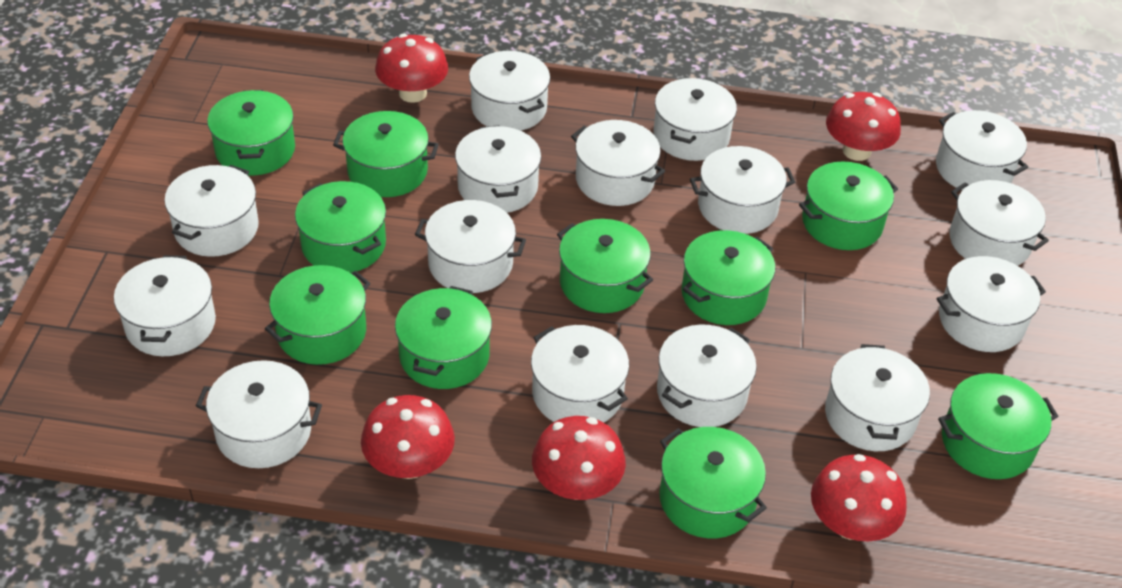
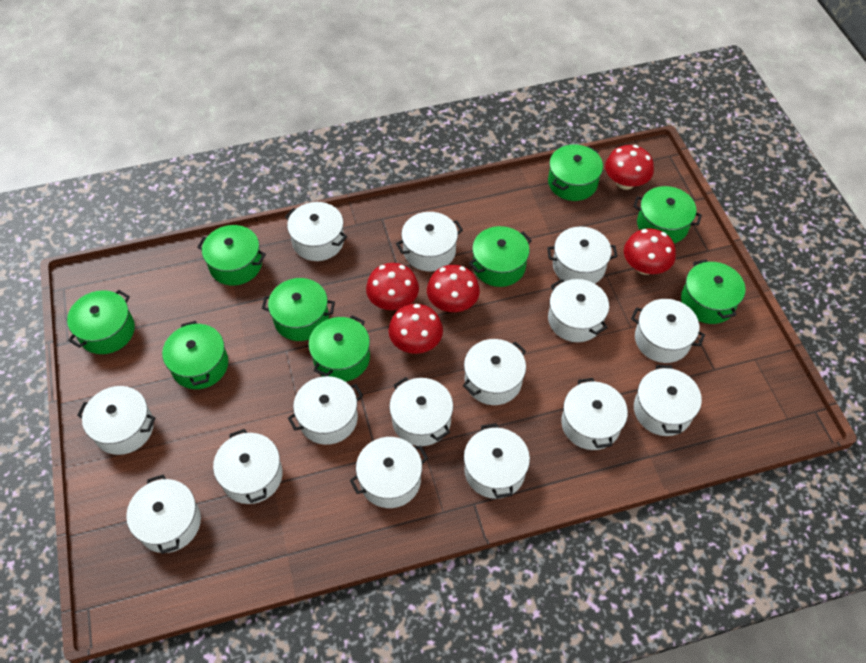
green pot: [207,90,295,175] [265,265,370,365] [295,181,386,273] [333,111,439,197] [395,286,492,389] [557,219,653,313] [659,427,767,538] [682,230,775,325] [799,161,898,250] [938,373,1059,479] = 10 -> [67,290,135,354] [162,321,228,389] [197,225,266,285] [262,278,335,341] [308,315,370,382] [469,226,532,287] [548,145,603,201] [633,186,702,243] [681,259,745,324] = 9

